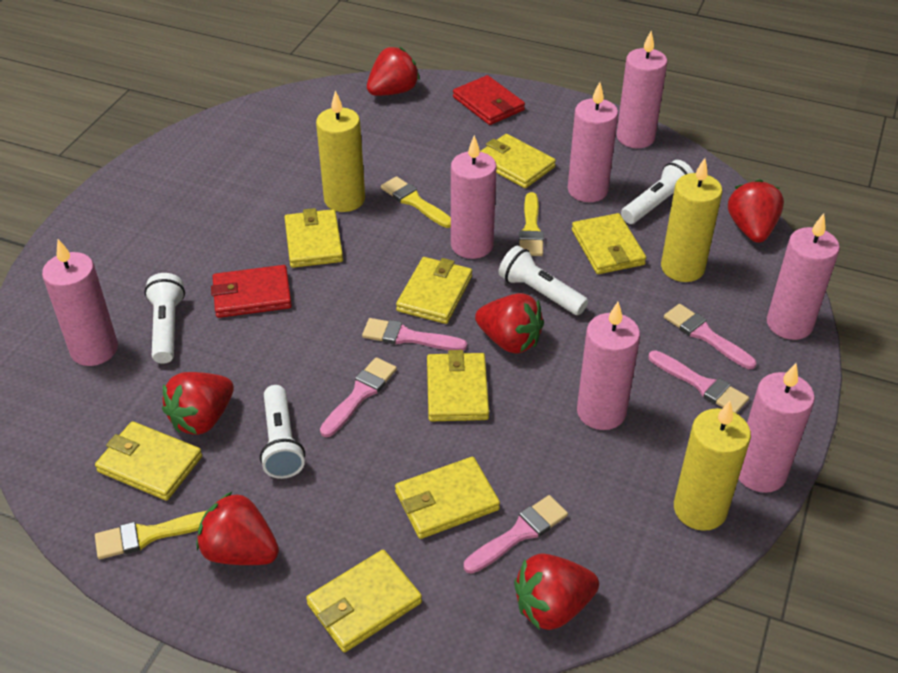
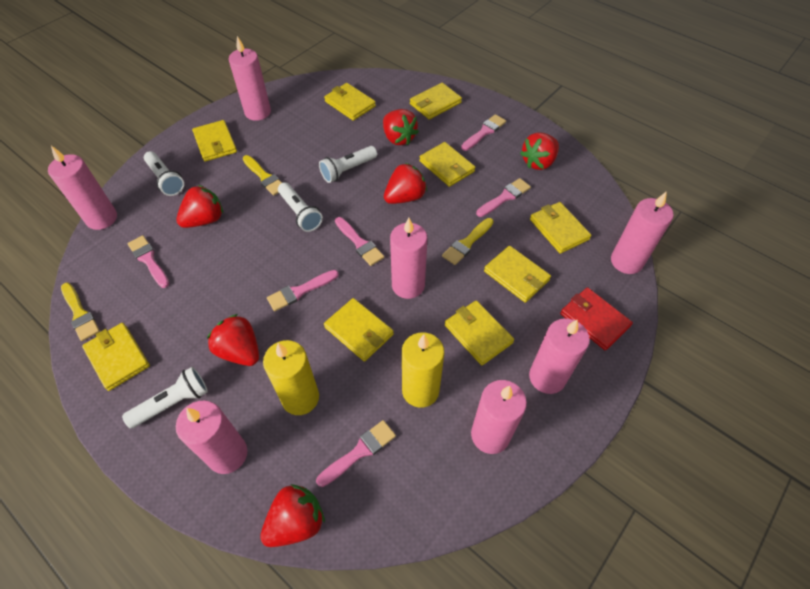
pink brush: [320,357,397,437] [362,318,467,351] [464,495,568,574] [648,350,749,413] [664,304,756,369] = 5 -> [127,235,169,288] [267,270,339,311] [316,420,396,487] [335,217,384,266] [461,114,506,151] [476,178,531,217] = 6
red wallet: [211,265,292,318] [453,75,525,125] = 2 -> [560,287,633,350] = 1
yellow candle: [316,91,365,212] [661,158,722,282] [674,401,751,531] = 3 -> [263,340,319,415] [402,332,444,408] = 2
yellow wallet: [95,421,202,501] [285,208,343,268] [306,550,422,652] [395,457,500,539] [396,257,472,324] [427,350,489,421] [480,134,556,188] [572,213,646,274] = 8 -> [82,323,150,391] [192,120,237,162] [324,83,376,121] [324,298,394,362] [410,83,462,120] [419,142,475,187] [445,300,514,365] [484,246,551,303] [530,202,591,254] = 9

